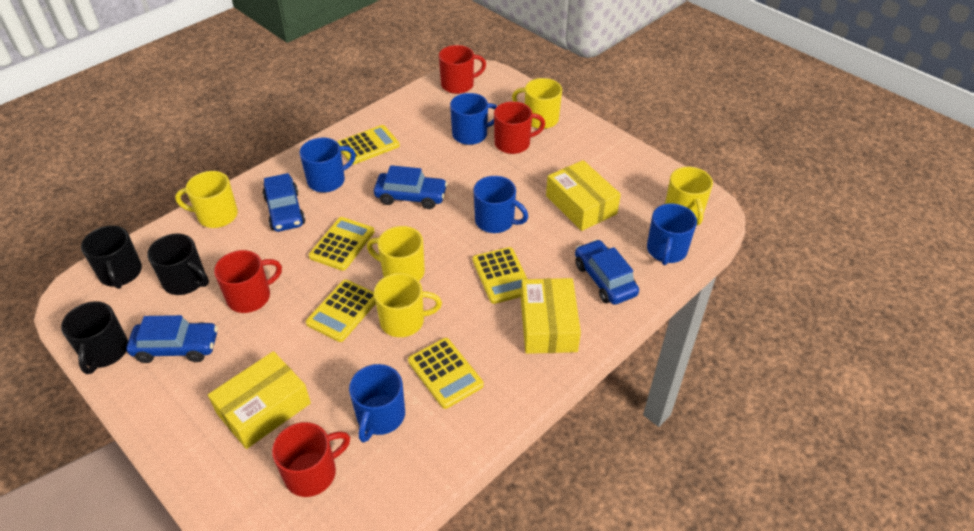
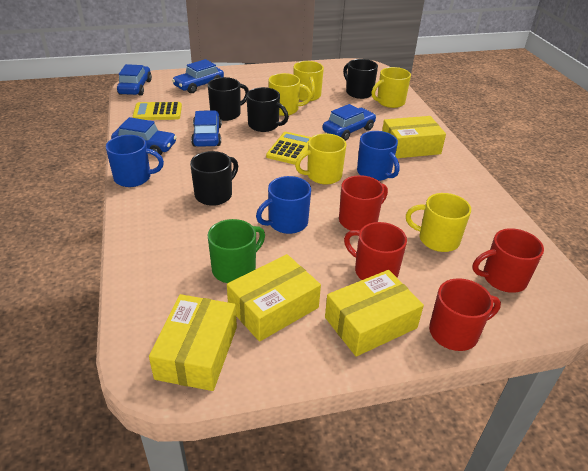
black mug: [61,301,128,374] [81,225,142,289] [147,234,209,295] = 3 -> [190,151,238,206] [208,77,249,121] [247,87,289,132] [343,59,378,99] = 4
blue car: [126,315,218,363] [262,173,305,232] [374,165,448,209] [575,239,639,305] = 4 -> [111,117,177,156] [117,64,152,96] [172,59,224,93] [191,110,222,147] [322,104,376,141] = 5
blue mug: [300,138,356,192] [349,364,405,443] [450,93,497,145] [473,176,528,233] [647,203,697,265] = 5 -> [106,135,164,187] [256,176,311,234] [357,131,400,181] = 3
green mug: none = 0 -> [207,219,265,283] = 1
yellow box: [208,351,311,449] [521,278,581,354] [546,160,621,231] = 3 -> [149,294,237,391] [227,254,321,342] [325,270,424,357] [382,116,446,158] = 4
yellow calculator: [306,279,376,342] [309,217,374,271] [337,125,400,165] [408,338,484,409] [473,247,527,304] = 5 -> [133,102,182,120] [266,132,311,165] = 2

